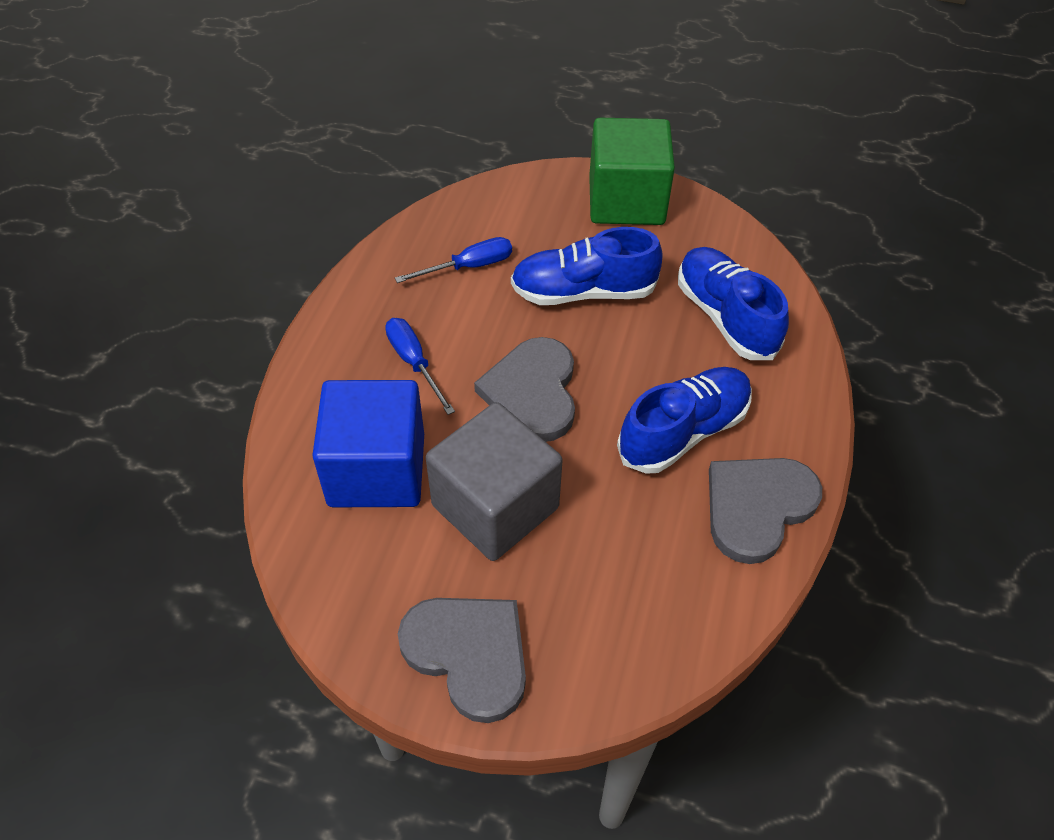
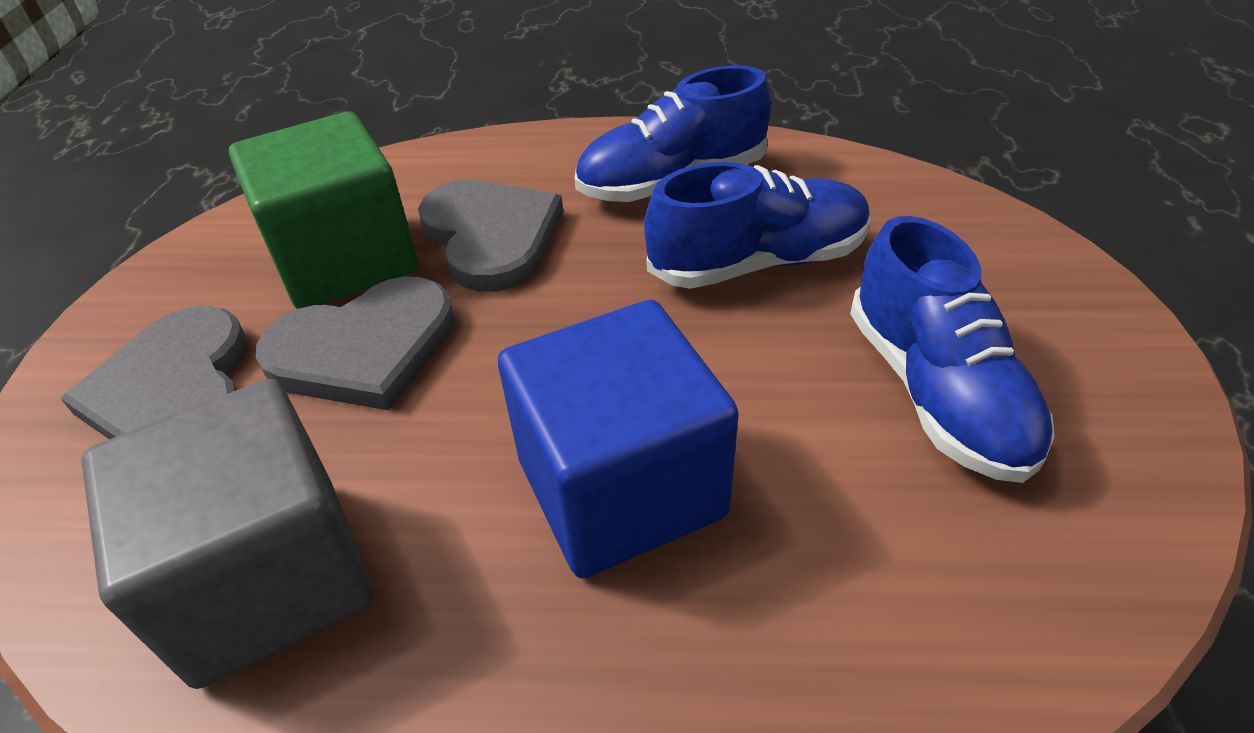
blue screwdriver: [385,318,455,415] [395,237,512,283] = 2 -> none = 0

